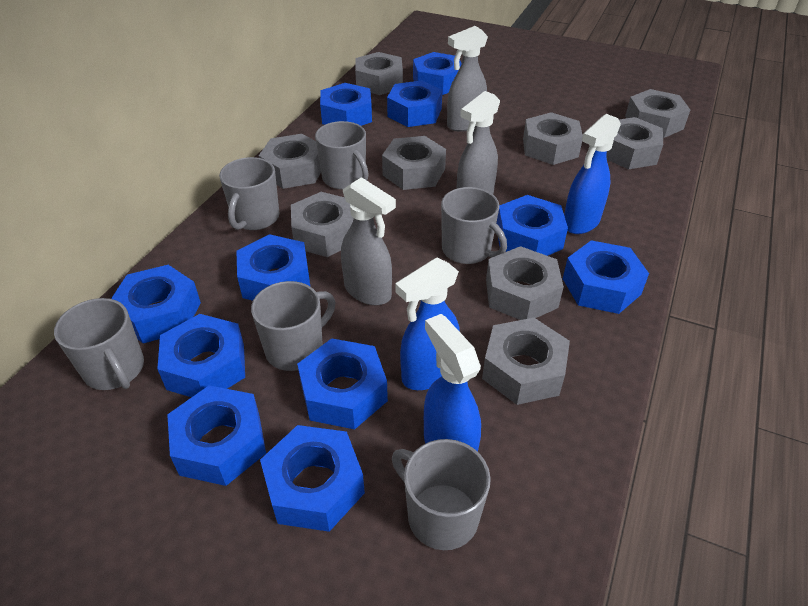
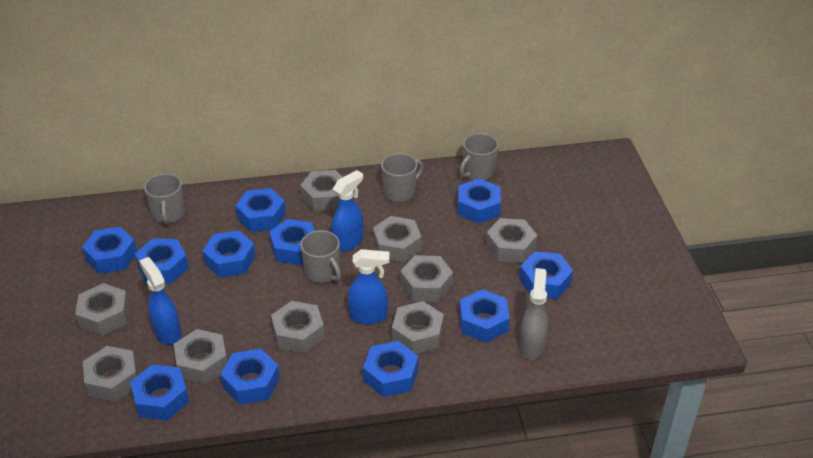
grey mug: [54,298,144,390] [219,157,279,230] [251,281,335,371] [315,121,369,190] [392,439,491,550] [441,187,507,264] = 6 -> [144,173,185,224] [300,230,341,283] [381,153,424,202] [460,133,498,180] = 4
grey spray bottle: [341,177,396,305] [447,26,488,132] [457,91,500,194] = 3 -> [520,268,548,360] = 1

